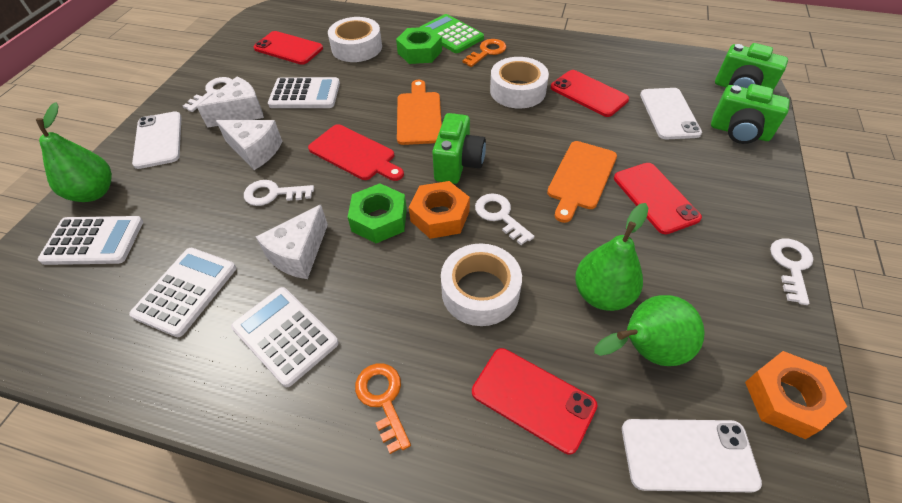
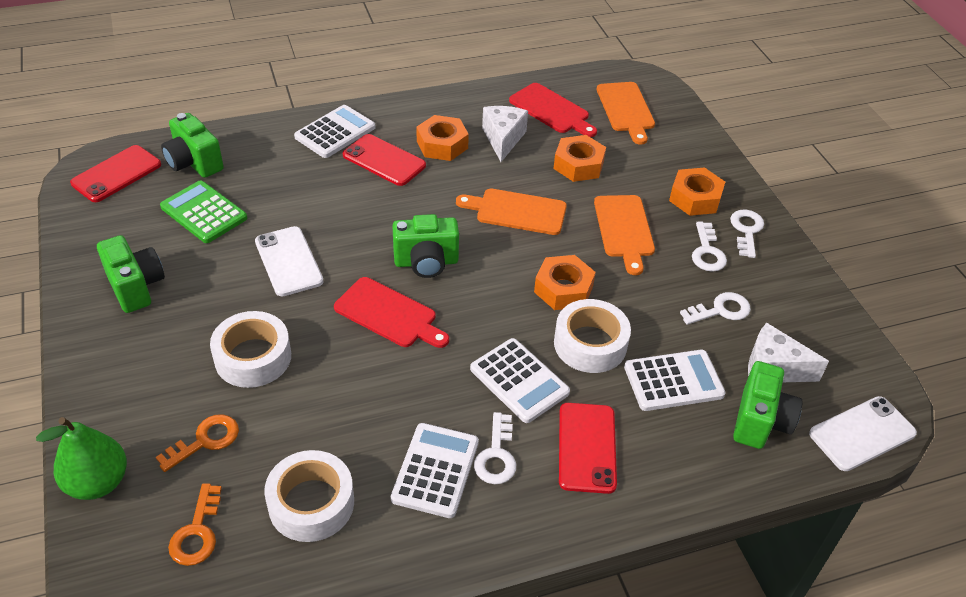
green camera: [432,113,486,184] [711,84,790,144] [715,43,788,90] = 3 -> [97,235,165,313] [161,113,224,178] [392,214,459,278] [733,361,803,449] = 4
green nut: [348,183,407,243] [396,27,442,64] = 2 -> none = 0
green pear: [36,102,112,202] [575,203,648,311] [594,295,705,366] = 3 -> [36,417,127,500] = 1
orange cutting board: [397,80,442,145] [547,141,617,223] = 2 -> [456,189,567,235] [594,195,655,275] [597,82,655,145] = 3
orange nut: [409,181,470,239] [745,351,847,439] = 2 -> [416,115,469,161] [534,255,596,310] [553,135,606,182] [669,167,725,216] = 4
red cutting board: [308,124,404,181] = 1 -> [334,277,449,348] [509,83,597,137] = 2
red phone: [254,31,323,65] [472,348,598,454] [551,70,629,117] [614,163,702,234] = 4 -> [70,145,161,202] [343,134,426,186] [559,403,617,494] = 3
white cheese: [197,77,264,128] [216,120,282,170] [256,205,328,279] = 3 -> [482,106,528,162] [748,323,829,382] = 2
white phone: [132,111,182,169] [622,419,762,492] [640,88,702,139] = 3 -> [255,226,323,296] [809,396,917,471] = 2

